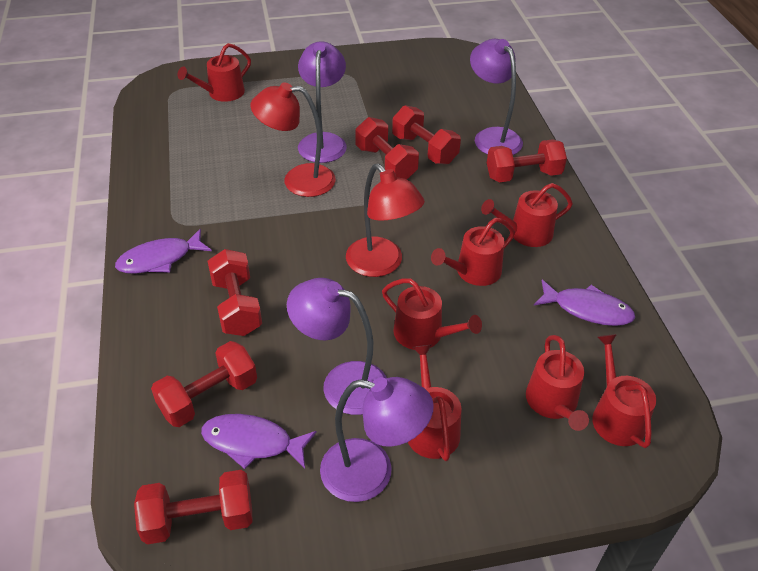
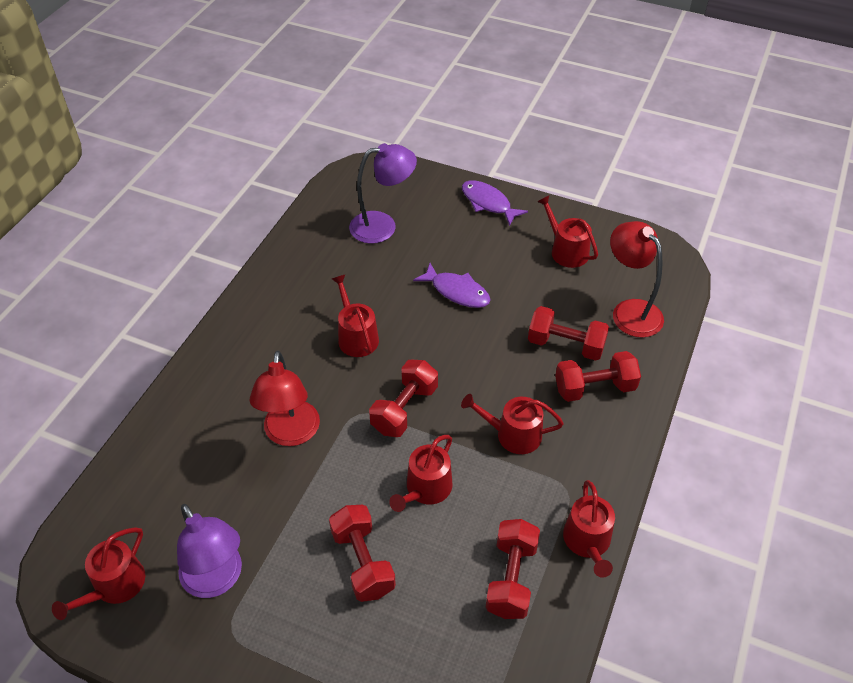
purple fish: [115,229,212,274] [201,414,317,469] [534,280,635,326] = 3 -> [413,263,491,308] [462,180,528,226] = 2
purple lamp: [287,278,387,415] [298,41,347,163] [320,377,434,502] [470,39,523,155] = 4 -> [177,504,242,598] [349,143,417,244] = 2
red dumbbell: [134,470,253,545] [151,341,257,427] [208,249,262,336] [355,117,419,179] [392,105,461,165] [487,139,567,182] = 6 -> [329,505,396,602] [369,360,438,437] [485,519,540,619] [528,306,609,361] [555,351,641,402] = 5
red watering can: [178,43,251,102] [382,278,482,350] [408,345,462,461] [431,218,515,286] [481,183,573,247] [526,335,589,431] [592,334,656,448] = 7 -> [52,527,145,620] [332,275,379,357] [389,435,453,512] [461,394,564,454] [537,195,598,268] [563,480,615,578] = 6

